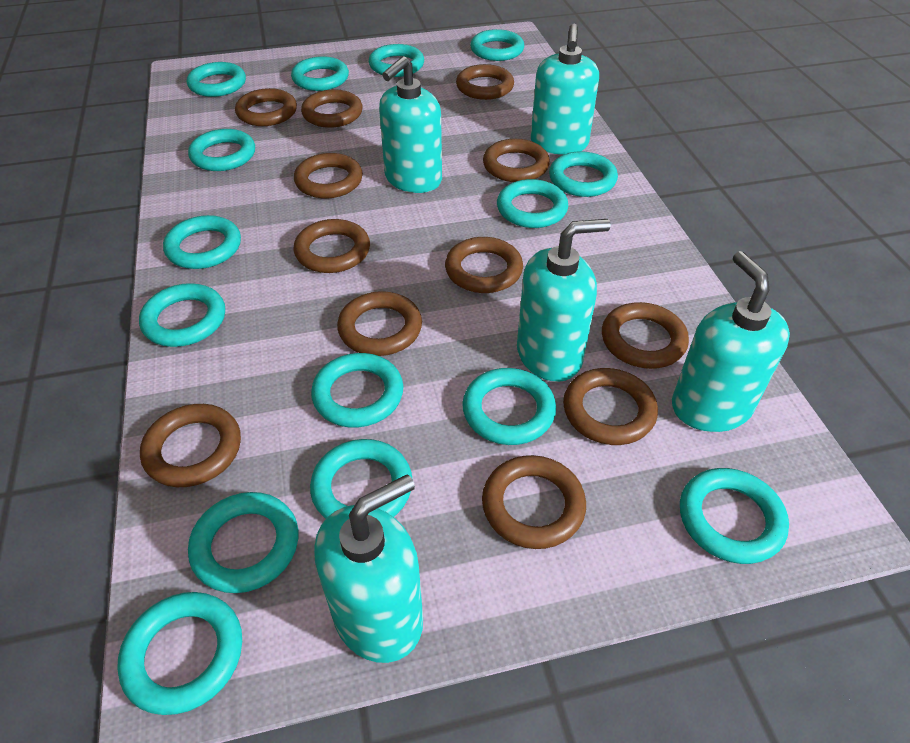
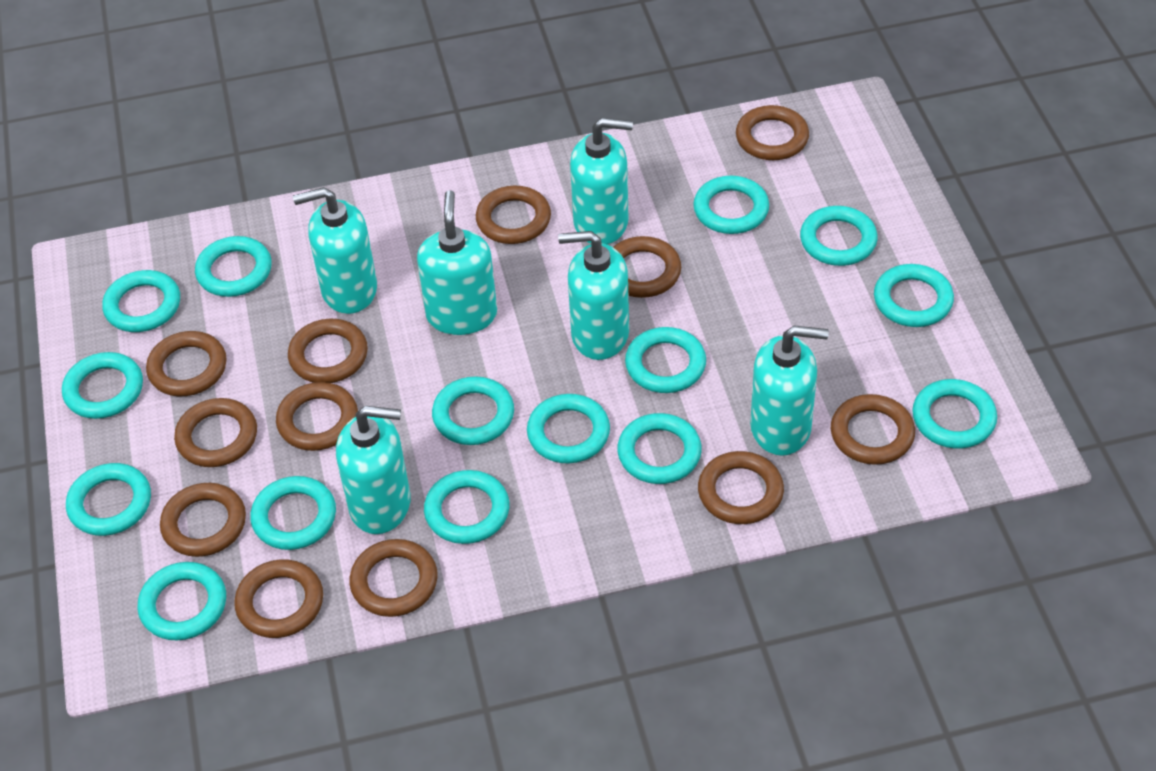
turquoise soap dispenser: [314,474,423,663] [379,56,442,193] [517,219,611,382] [531,24,599,155] [672,251,790,432] = 5 -> [293,187,377,314] [336,406,411,534] [417,190,497,335] [558,231,629,360] [570,118,633,245] [750,326,829,456] = 6

